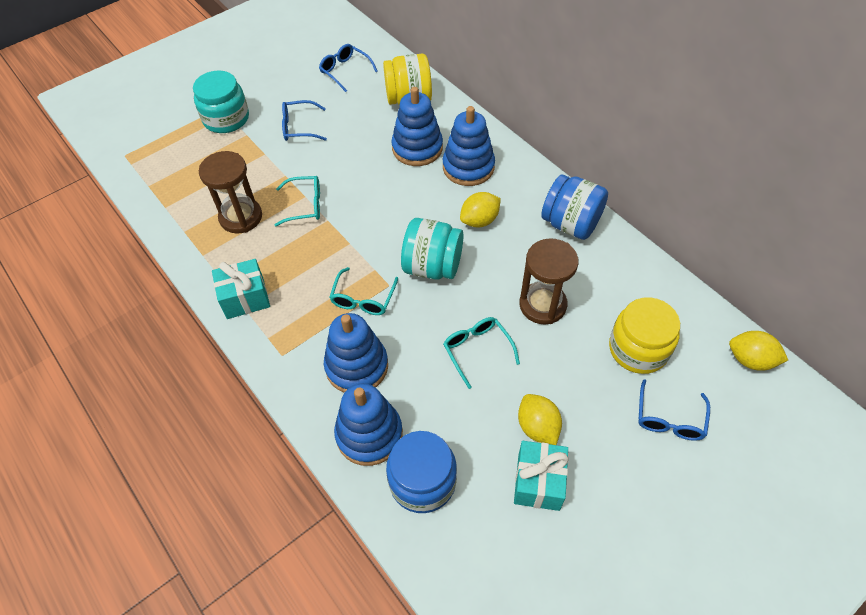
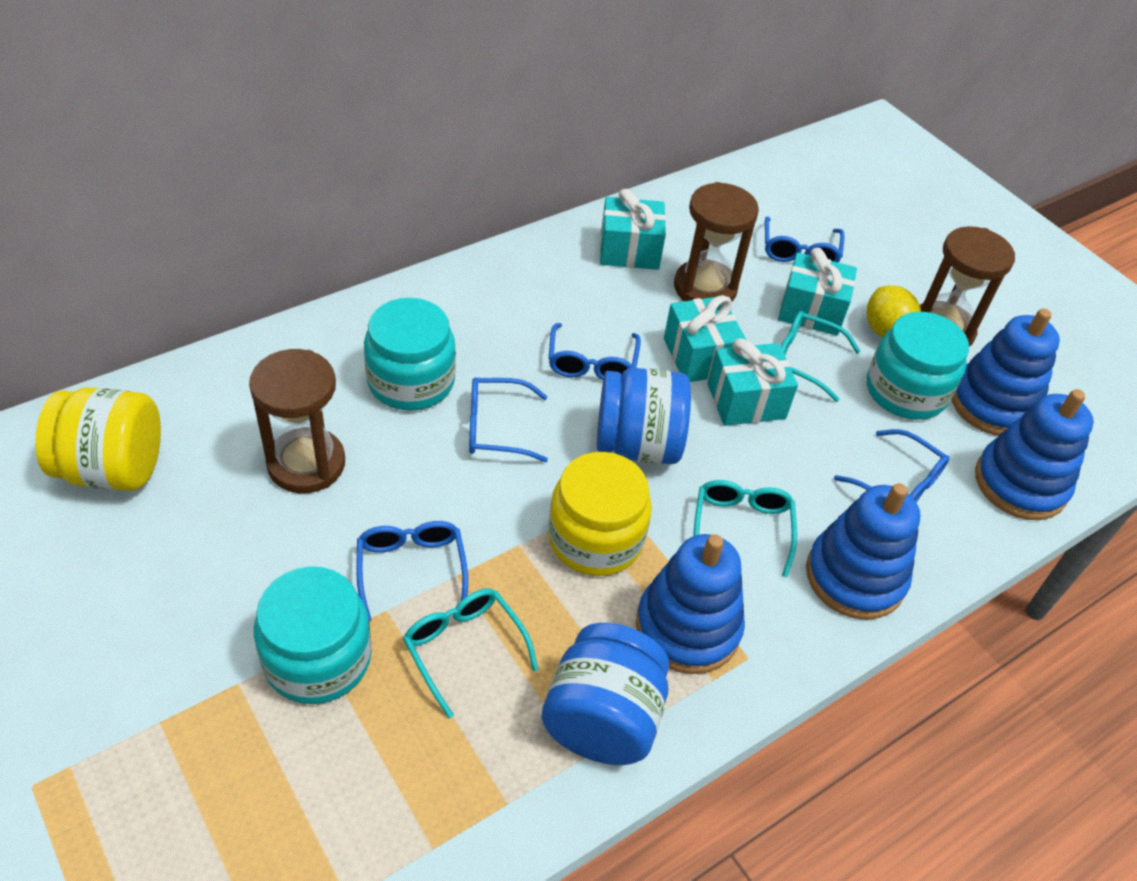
blue glasses: [282,100,327,141] [319,44,378,92] [638,379,710,441] = 3 -> [356,521,468,621] [469,377,548,462] [549,323,641,380] [765,216,845,263] [834,429,949,503] = 5
brown hourglass: [199,151,262,233] [519,238,579,325] = 2 -> [249,349,345,493] [674,182,759,301] [920,226,1015,347] = 3
turquoise gift: [212,259,270,319] [514,441,569,511] = 2 -> [600,189,666,270] [664,295,746,382] [708,338,798,426] [778,248,857,335] = 4
turquoise jar: [193,71,249,133] [401,218,463,280] = 2 -> [254,566,372,704] [364,298,456,411] [867,312,969,420] = 3
yellow lemon: [460,192,501,227] [518,394,562,445] [729,331,788,371] = 3 -> [867,285,921,338] = 1

